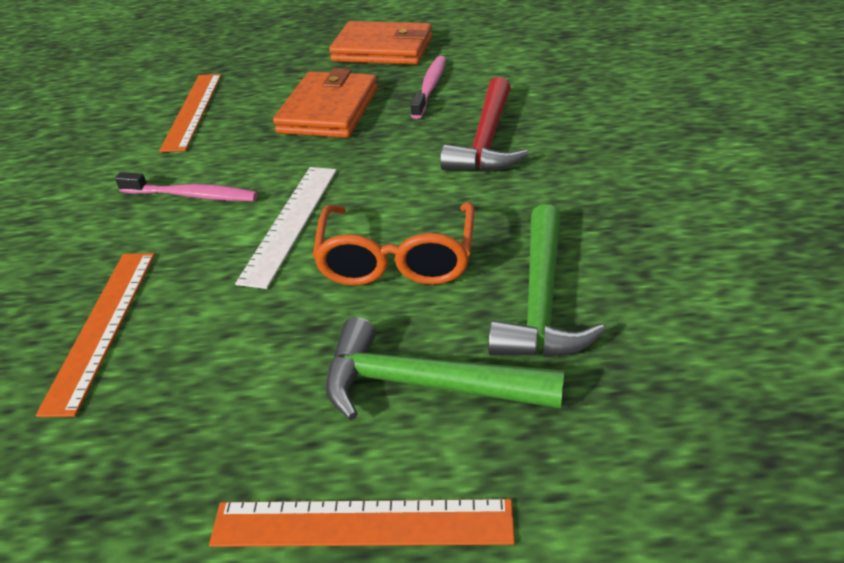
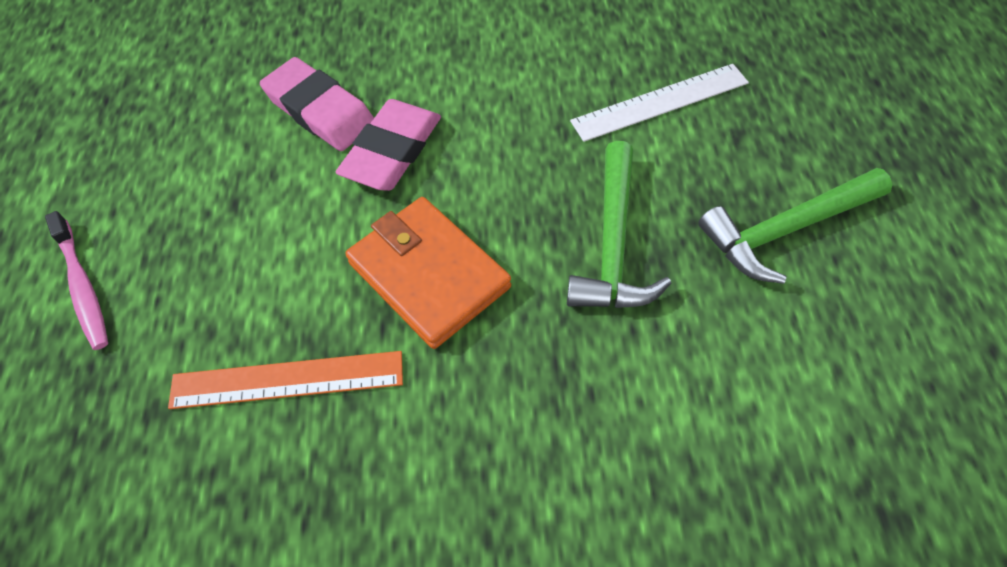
orange glasses: [313,202,474,286] = 1 -> none = 0
orange ruler: [36,253,155,417] [159,74,222,152] [209,499,515,547] = 3 -> [168,351,403,409] = 1
orange wallet: [273,68,378,138] [329,21,432,65] = 2 -> [345,197,511,349] = 1
pink eraser: none = 0 -> [260,57,374,151] [336,99,441,191] = 2
pink toothbrush: [115,172,258,201] [410,56,446,119] = 2 -> [45,211,108,350] = 1
red hammer: [440,77,529,172] = 1 -> none = 0

